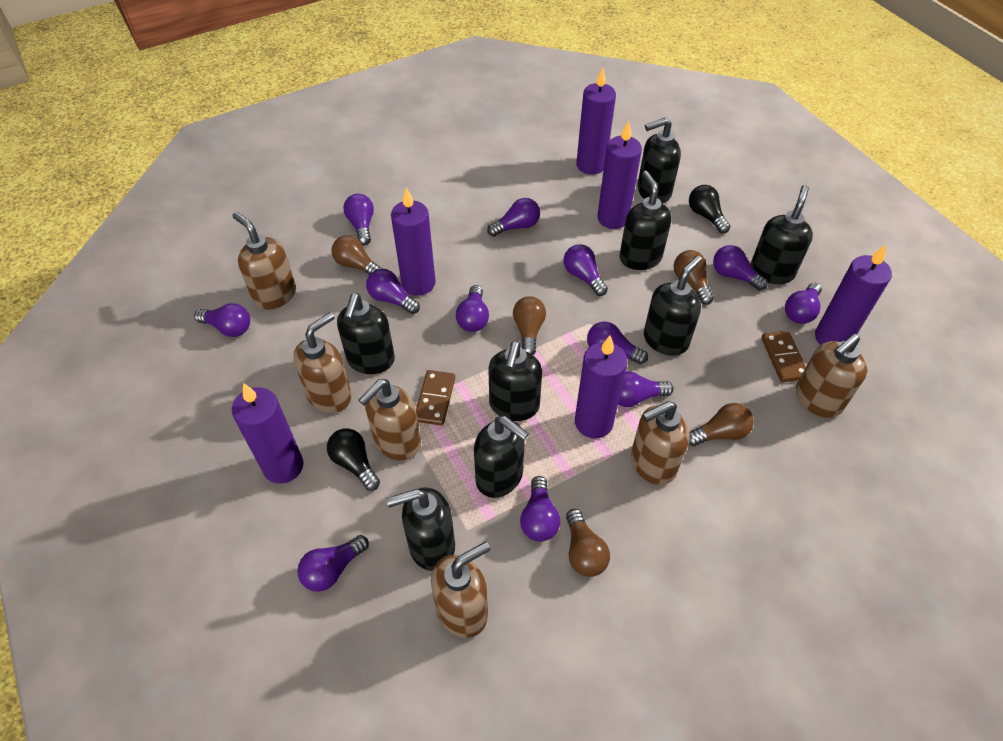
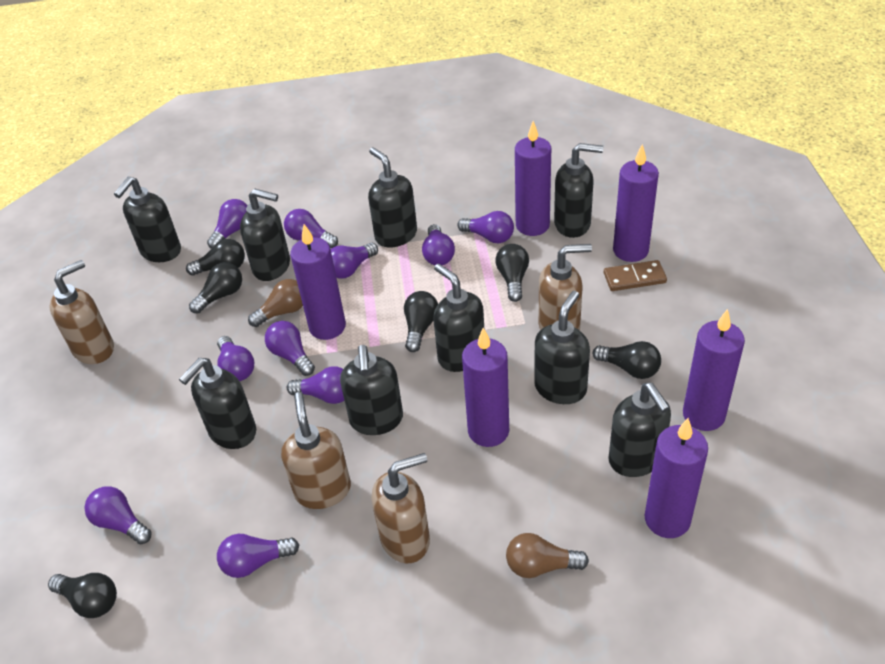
black light bulb: [327,428,380,491] [689,185,731,233] = 2 -> [48,573,117,618] [186,239,245,276] [189,262,242,314] [404,291,438,352] [496,244,529,302] [593,341,661,379] = 6
black soap dispenser: [337,293,395,374] [386,487,455,571] [474,416,529,498] [488,341,542,421] [619,171,672,270] [637,117,681,204] [644,256,702,356] [751,185,813,284] = 8 -> [114,177,181,262] [179,358,256,449] [240,189,290,281] [340,345,403,435] [368,147,417,247] [433,264,484,372] [534,291,590,404] [554,143,603,238] [609,383,671,477] = 9
brown domino: [416,370,455,426] [761,331,806,382] = 2 -> [604,260,667,291] = 1
brown light bulb: [332,235,383,275] [513,296,546,355] [566,509,610,577] [674,250,714,305] [689,403,754,446] = 5 -> [248,279,303,327] [506,533,589,578] = 2
brown soap dispenser: [232,212,296,310] [293,312,352,413] [358,379,421,461] [431,542,490,638] [631,401,690,485] [796,334,868,418] = 6 -> [49,260,114,364] [281,392,351,509] [371,453,430,563] [538,244,592,330] = 4
purple light bulb: [194,303,250,337] [297,535,369,592] [343,194,374,245] [366,269,420,314] [456,285,489,332] [487,198,540,237] [520,476,560,542] [564,244,608,296] [587,321,648,364] [618,371,673,407] [713,245,768,291] [785,283,822,324] = 12 -> [84,486,151,544] [207,199,248,249] [217,336,254,381] [217,534,299,578] [265,321,315,376] [284,209,338,248] [287,366,344,404] [331,243,378,279] [422,224,455,265] [457,211,514,243] = 10

